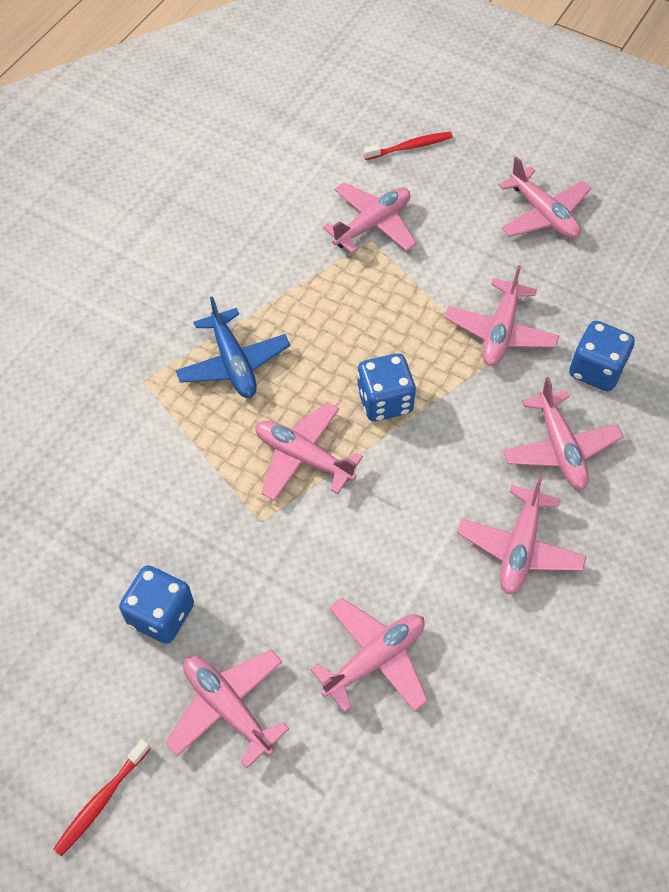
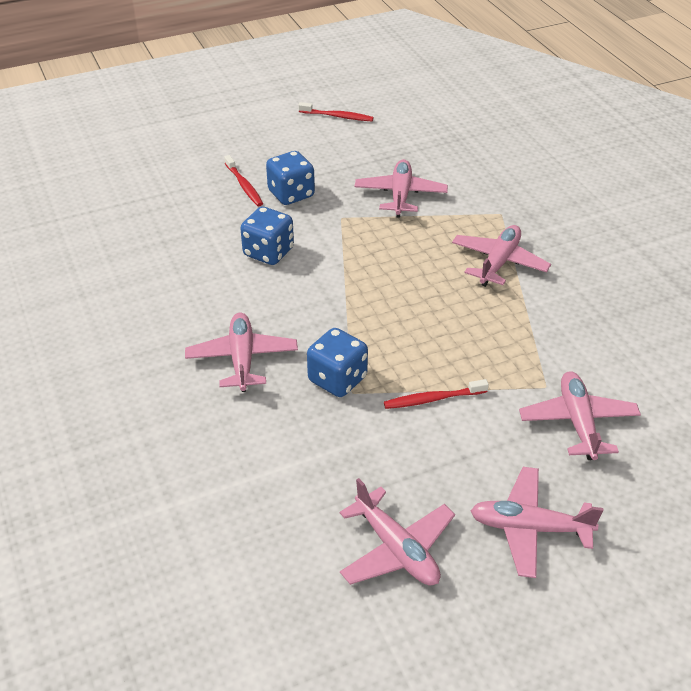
blue plane: [175,296,290,398] = 1 -> none = 0
pink plane: [166,649,289,769] [256,402,363,501] [310,598,428,713] [323,182,417,253] [444,265,560,366] [457,475,587,594] [498,156,591,239] [503,377,623,490] = 8 -> [185,313,298,392] [340,478,455,586] [355,159,448,218] [452,225,551,287] [470,467,603,578] [519,371,641,460] = 6
red toothbrush: [53,739,151,856] [363,132,453,160] = 2 -> [224,155,263,206] [298,102,374,121] [384,379,489,409] = 3

